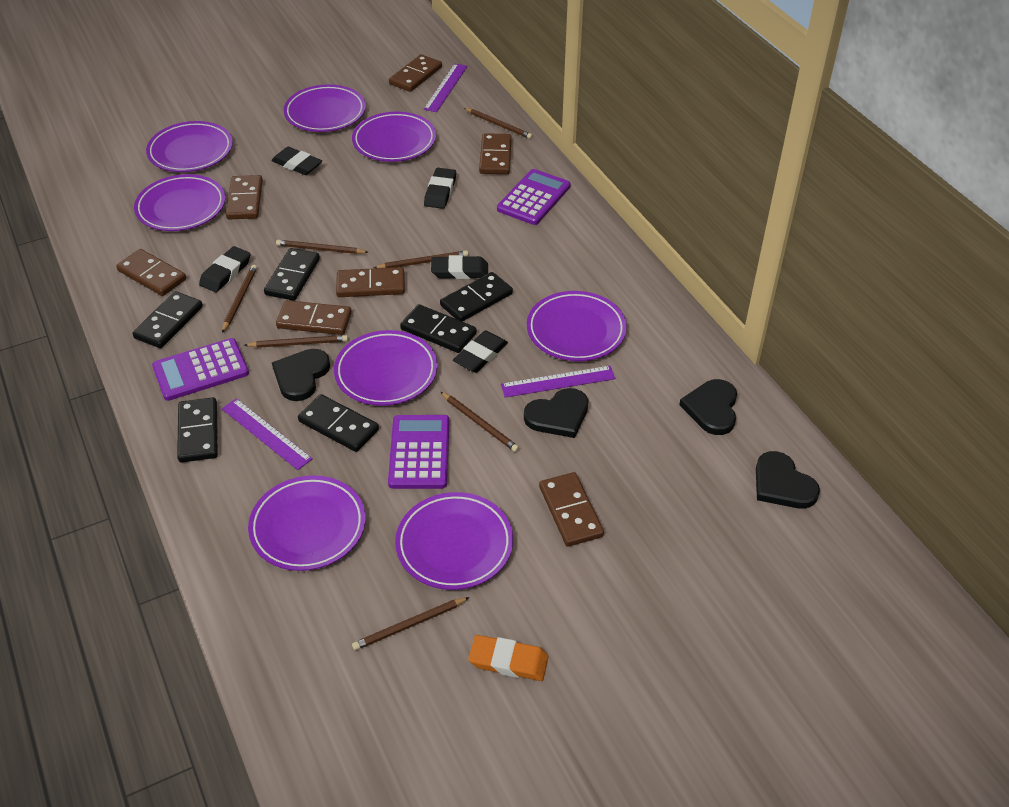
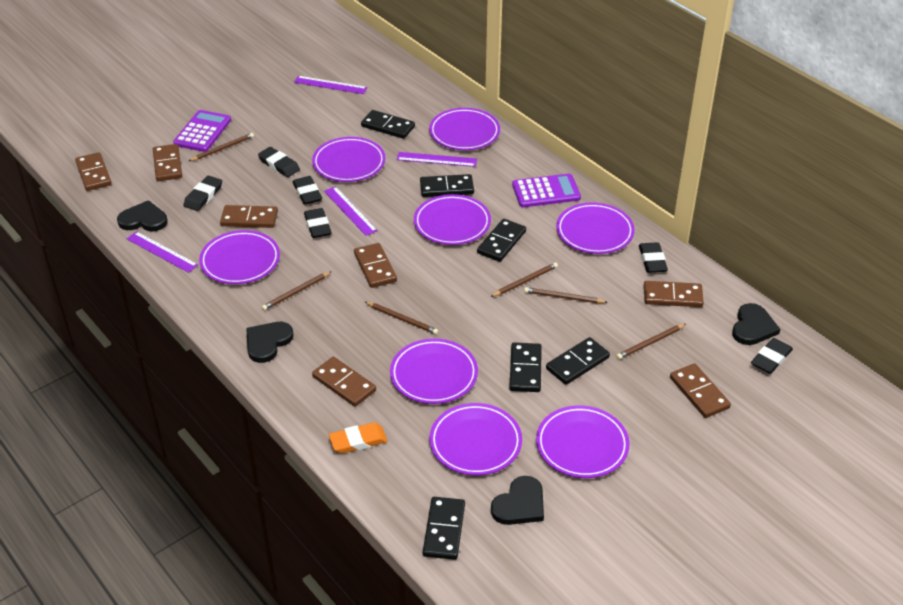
black eraser: [199,246,251,292] [272,147,322,175] [424,168,456,209] [431,255,488,279] [453,330,508,373] = 5 -> [184,176,222,211] [258,147,300,177] [293,176,322,205] [304,208,332,238] [639,242,668,273] [751,338,793,374] = 6
brown pencil: [222,265,257,333] [244,335,348,348] [276,240,368,254] [352,597,470,650] [373,250,468,268] [441,392,519,452] [464,108,533,139] = 7 -> [189,133,254,161] [262,271,332,310] [365,302,438,334] [491,262,558,297] [524,287,608,303] [617,324,686,359] = 6
purple calculator: [152,338,249,401] [388,415,450,489] [497,169,571,225] = 3 -> [173,110,231,152] [512,174,581,207] = 2
purple ruler: [222,398,313,470] [424,64,468,112] [501,366,616,398] = 3 -> [127,231,198,273] [294,76,367,94] [324,186,378,236] [397,152,477,167] = 4

